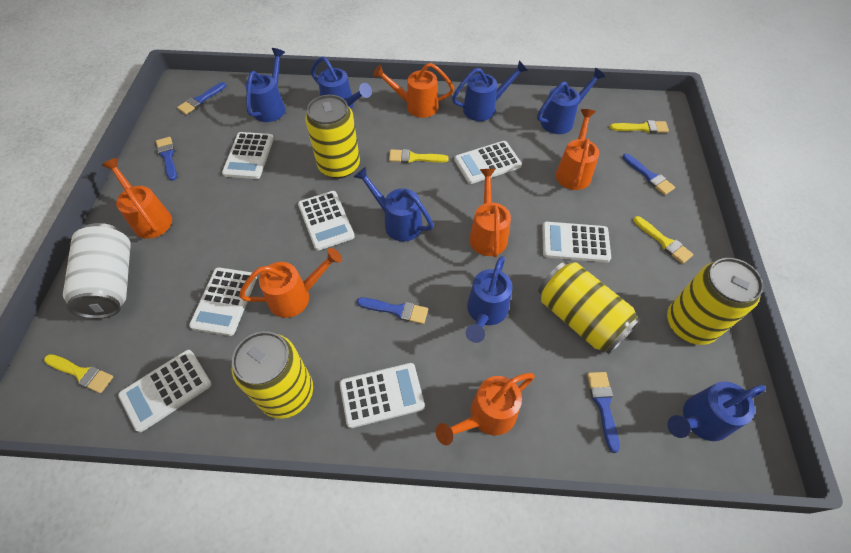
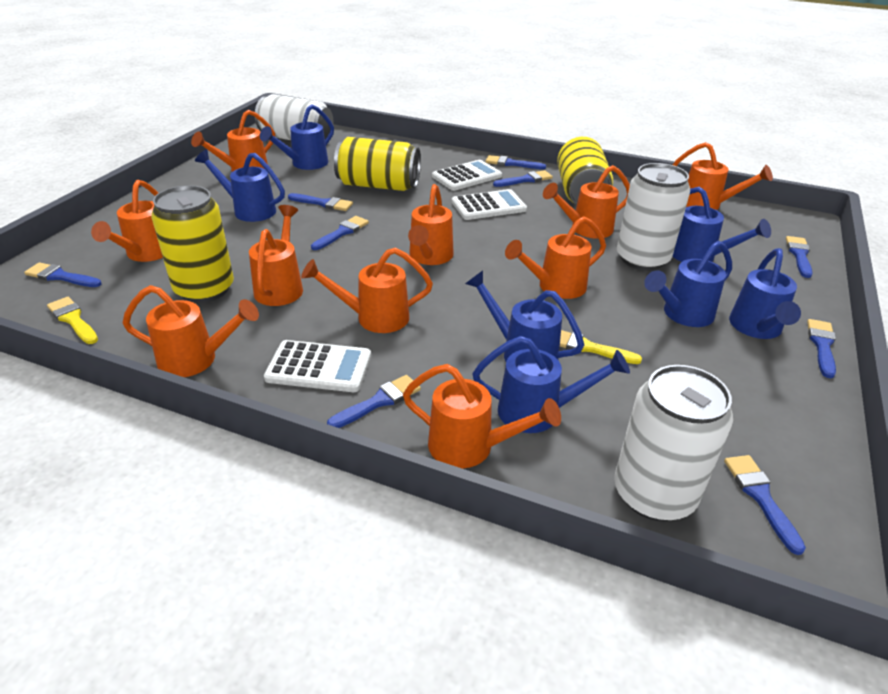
blue brush: [156,137,177,181] [177,82,226,114] [357,298,428,324] [587,372,620,453] [622,154,675,195] = 5 -> [24,262,101,287] [288,193,353,211] [311,216,369,250] [327,375,421,428] [485,155,546,169] [493,170,553,187] [724,455,806,555] [786,236,813,278] [807,319,836,378] = 9
orange watering can: [102,158,172,239] [239,248,342,318] [373,63,454,118] [436,373,535,445] [469,169,511,257] [556,109,599,190] = 6 -> [91,180,163,262] [122,285,259,377] [191,110,275,172] [249,205,303,306] [301,247,433,333] [403,364,561,469] [408,184,454,265] [505,216,606,299] [543,165,630,239] [672,142,773,210] = 10
white calculator: [118,350,211,432] [189,267,257,336] [222,132,274,179] [298,191,355,251] [340,363,425,428] [454,141,522,184] [542,222,611,263] = 7 -> [264,340,371,392] [432,160,502,191] [452,189,527,220] = 3
white can: [63,223,131,319] = 1 -> [255,94,333,140] [614,365,733,521] [617,163,690,271] = 3
yellow brush: [44,354,113,393] [389,149,449,163] [610,120,669,133] [633,216,693,264] = 4 -> [47,297,98,344] [560,330,642,364] = 2
yellow can: [232,331,313,419] [305,95,360,179] [538,261,641,354] [667,258,764,345] = 4 -> [151,185,234,303] [334,137,421,191] [557,137,613,205] = 3

